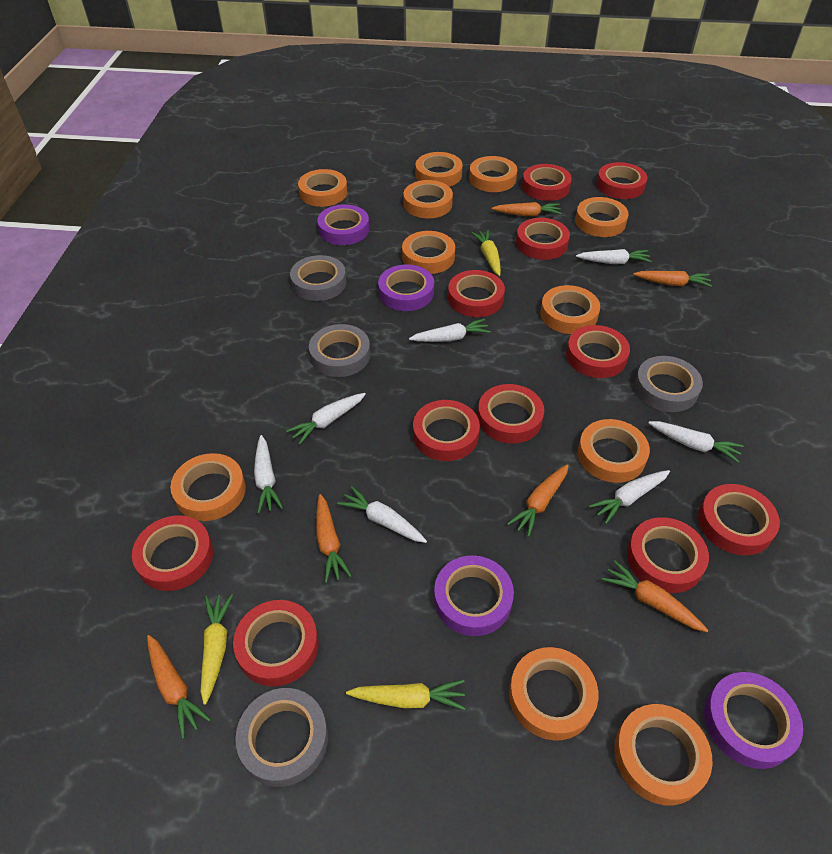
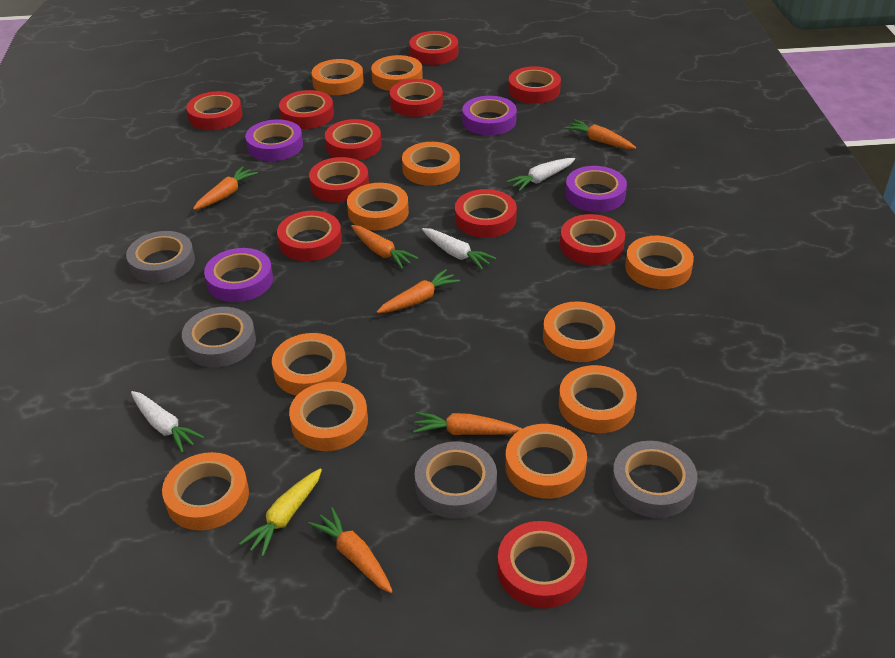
white carrot: [254,435,283,514] [286,393,366,445] [337,486,427,543] [409,319,491,342] [576,249,652,264] [589,470,670,524] [648,421,743,463] = 7 -> [131,391,204,453] [422,228,496,269] [506,158,575,191] = 3
yellow carrot: [200,594,233,705] [346,679,465,710] [471,230,501,276] = 3 -> [239,468,322,557] = 1

